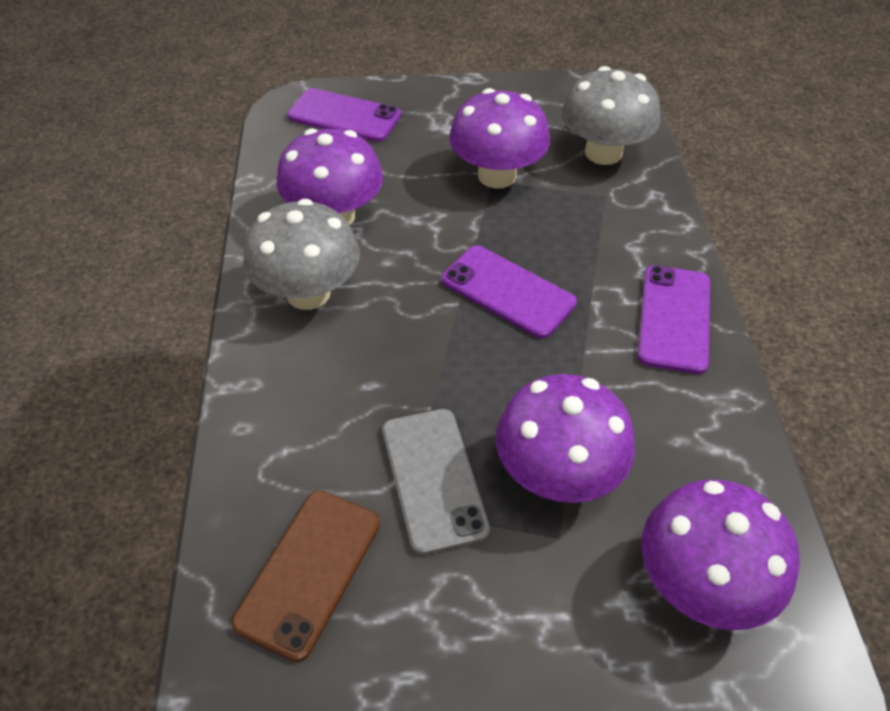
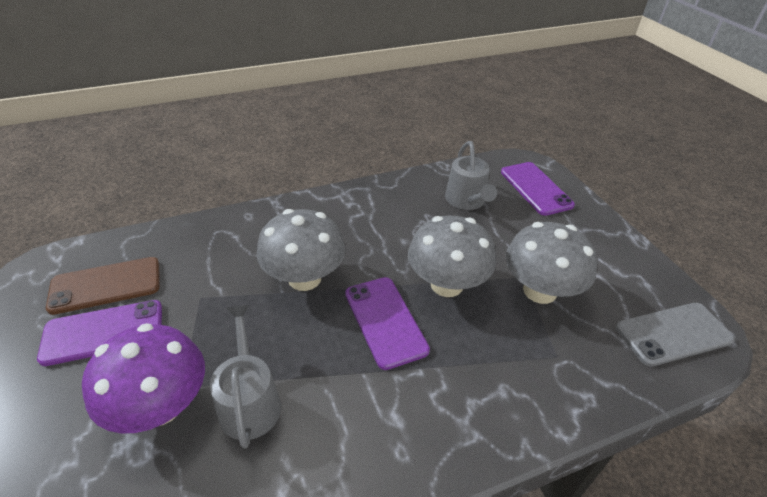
grey mushroom: [243,199,360,310] [562,66,660,165] = 2 -> [257,209,345,291] [408,215,496,297] [506,222,597,304] = 3
grey watering can: none = 0 -> [210,305,281,448] [445,141,497,210] = 2
purple mushroom: [277,128,383,225] [449,88,550,189] [496,374,635,503] [641,479,800,630] = 4 -> [82,323,205,434] = 1

